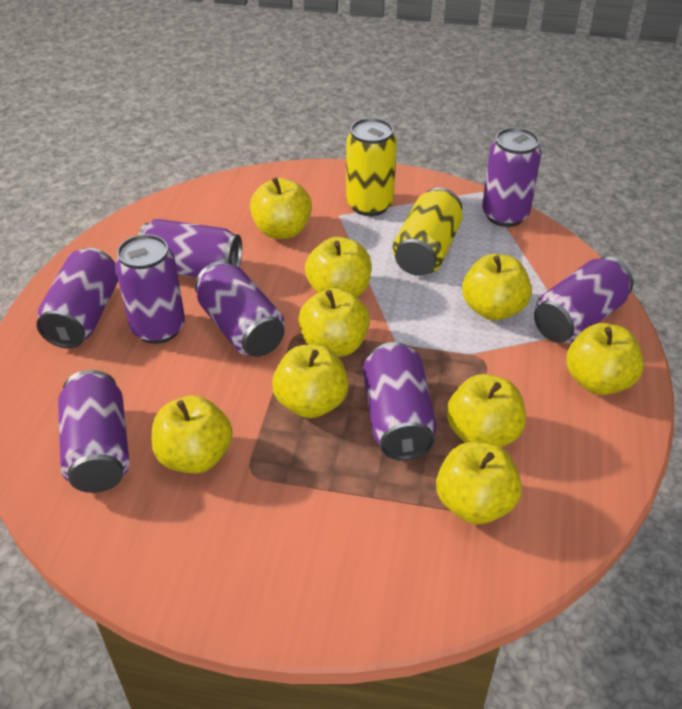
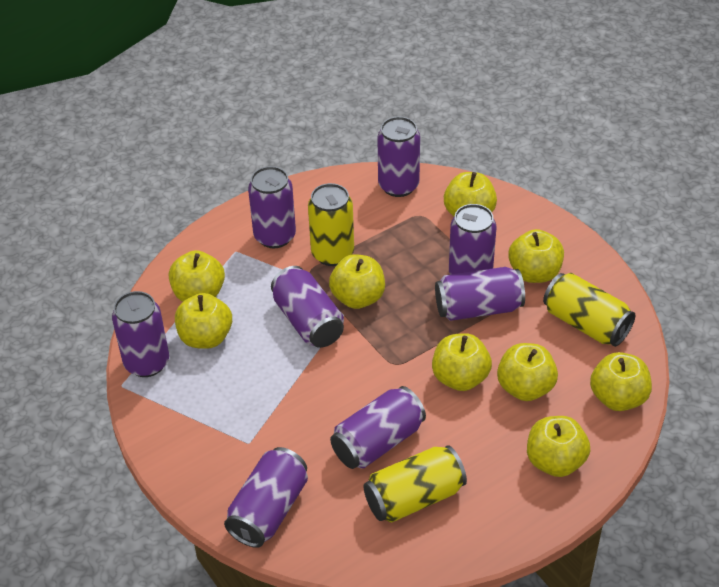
yellow can: [346,118,397,216] [393,187,463,276] = 2 -> [308,183,354,266] [364,445,467,523] [543,273,635,347] = 3

